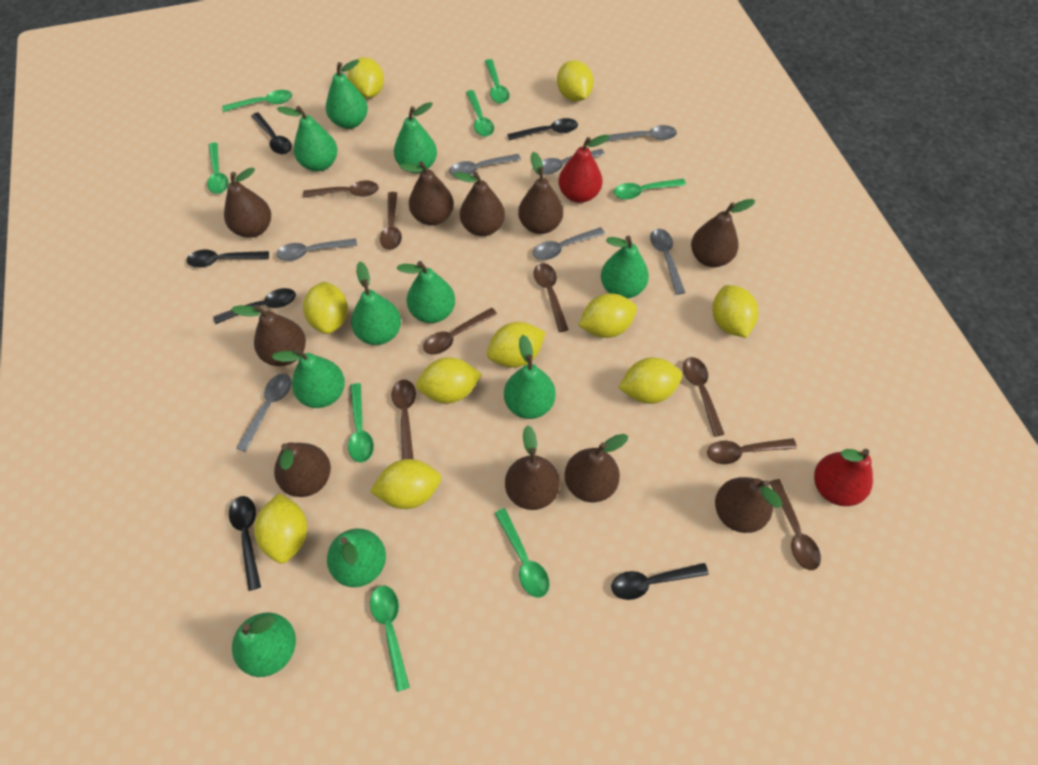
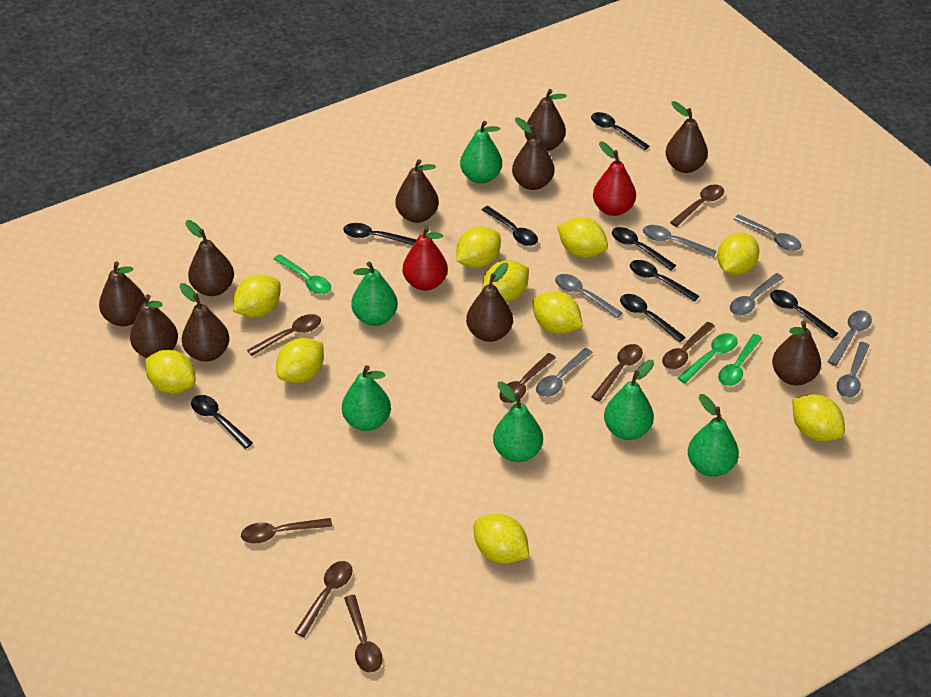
black spoon: [187,250,269,267] [213,288,296,324] [229,496,261,591] [251,112,292,154] [507,118,578,140] [611,563,709,600] = 6 -> [191,395,253,449] [343,223,417,245] [482,206,538,246] [591,112,650,150] [612,227,676,270] [620,294,686,342] [630,260,699,302] [770,290,838,338] = 8
green pear: [232,612,296,677] [272,348,345,408] [277,106,338,172] [326,60,368,129] [327,528,386,587] [351,262,401,345] [394,102,437,173] [397,261,455,323] [504,335,556,419] [601,236,649,299] = 10 -> [342,365,391,431] [351,262,398,326] [460,121,502,184] [493,382,543,462] [604,360,654,440] [688,394,739,477] = 6
green spoon: [207,143,228,194] [222,90,292,112] [348,383,374,462] [370,585,410,692] [466,90,494,137] [485,59,510,104] [495,508,549,598] [614,179,686,200] = 8 -> [274,254,331,294] [678,333,738,383] [718,334,762,386] = 3

